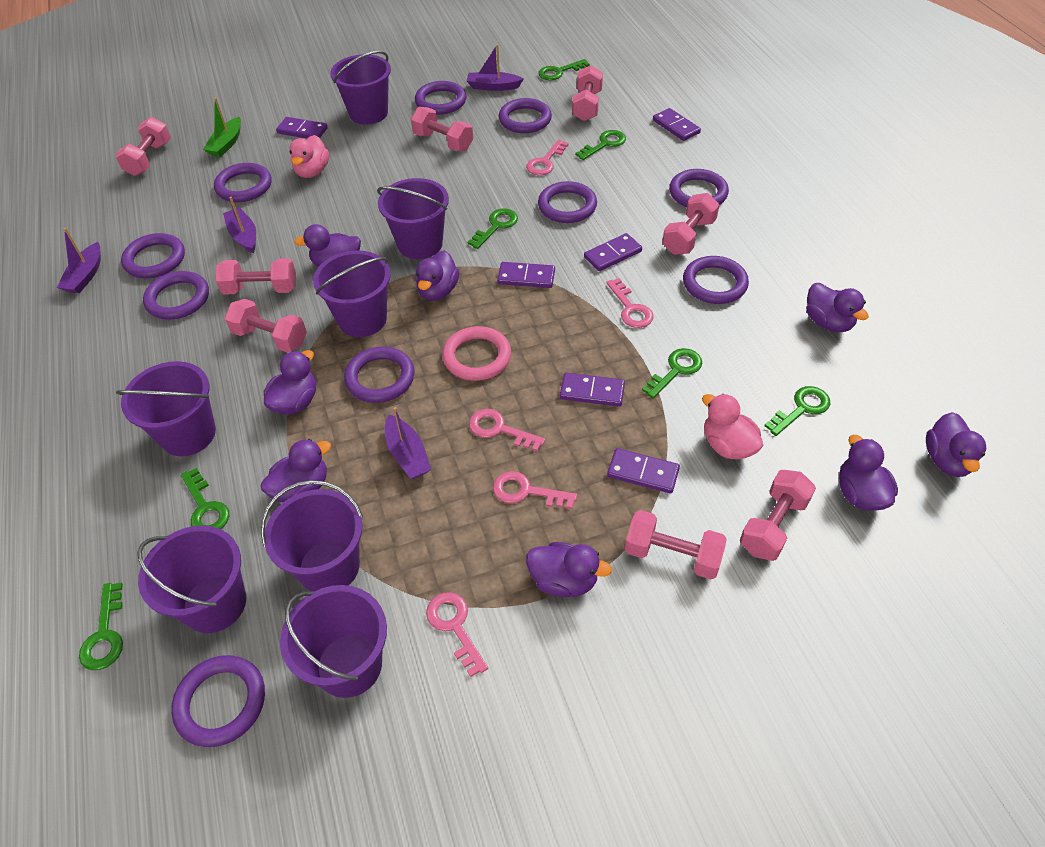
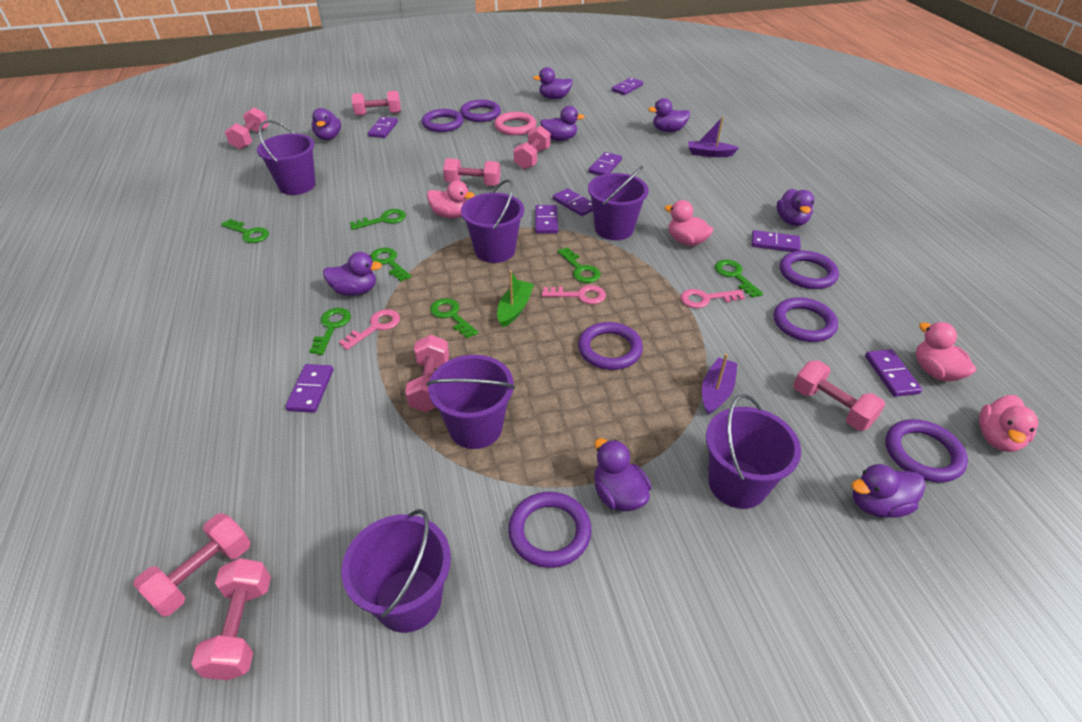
pink duck: [289,135,329,178] [702,394,763,459] = 2 -> [427,181,475,218] [665,200,713,246] [916,322,976,381] [979,395,1038,452] = 4
pink key: [426,592,488,677] [469,409,545,452] [493,471,577,509] [526,140,568,175] [606,278,654,328] = 5 -> [339,309,400,350] [542,285,606,304] [681,289,745,308] = 3
purple boat: [57,228,101,293] [223,197,256,253] [385,407,431,479] [466,44,524,91] = 4 -> [688,116,739,157] [702,354,737,415] = 2
purple bucket: [116,361,216,456] [137,525,246,633] [261,480,363,592] [280,585,387,698] [313,250,390,337] [330,51,391,125] [377,178,449,259] = 7 -> [257,120,315,195] [342,509,451,633] [426,355,515,449] [461,179,524,263] [588,166,649,240] [706,394,801,509] = 6
purple domino: [276,117,328,139] [497,262,555,288] [560,373,625,407] [584,233,642,271] [607,448,680,493] [653,108,701,141] = 6 -> [285,364,333,413] [368,117,398,138] [535,205,558,234] [553,188,593,216] [588,152,622,176] [612,77,643,95] [752,230,801,252] [865,349,922,397] = 8
purple ring: [121,233,185,278] [143,271,209,320] [171,655,265,747] [214,163,272,202] [344,347,415,403] [415,81,466,115] [499,98,552,133] [538,181,597,223] [669,169,729,207] [683,256,749,304] = 10 -> [422,109,464,132] [460,100,501,122] [508,492,592,568] [578,322,643,370] [774,297,838,342] [780,250,839,289] [885,419,968,483] = 7

